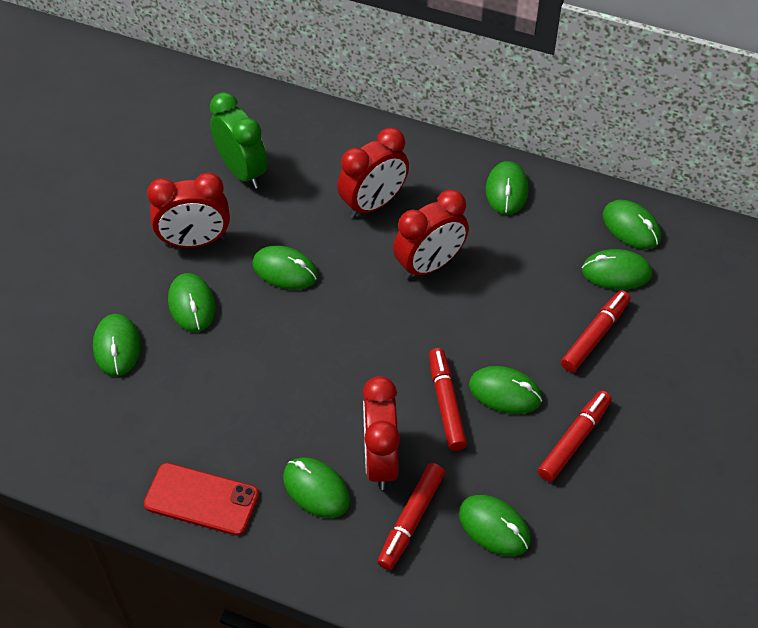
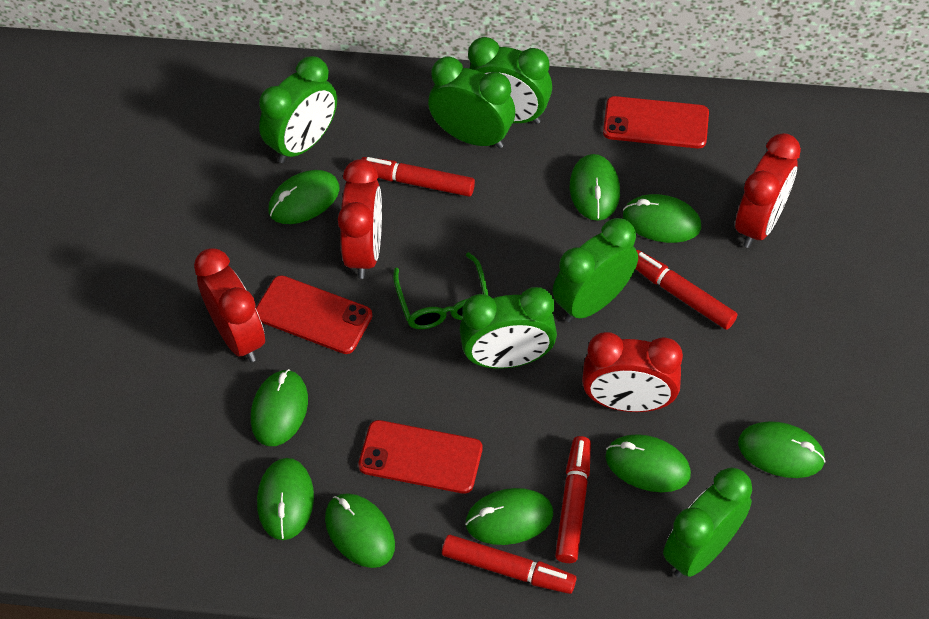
green clock: [210,92,268,189] = 1 -> [259,56,337,163] [428,56,515,148] [459,287,557,369] [468,37,552,124] [552,218,638,322] [663,467,752,578] = 6
green glasses: none = 0 -> [393,252,489,329] = 1
red phone: [144,463,259,536] = 1 -> [256,275,372,354] [358,420,482,494] [603,96,709,148] = 3

